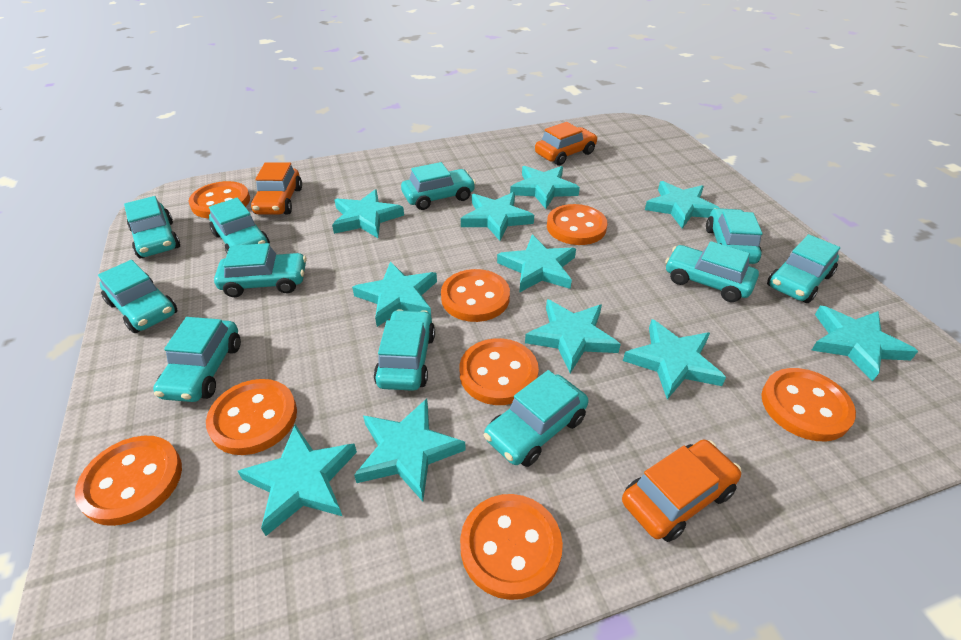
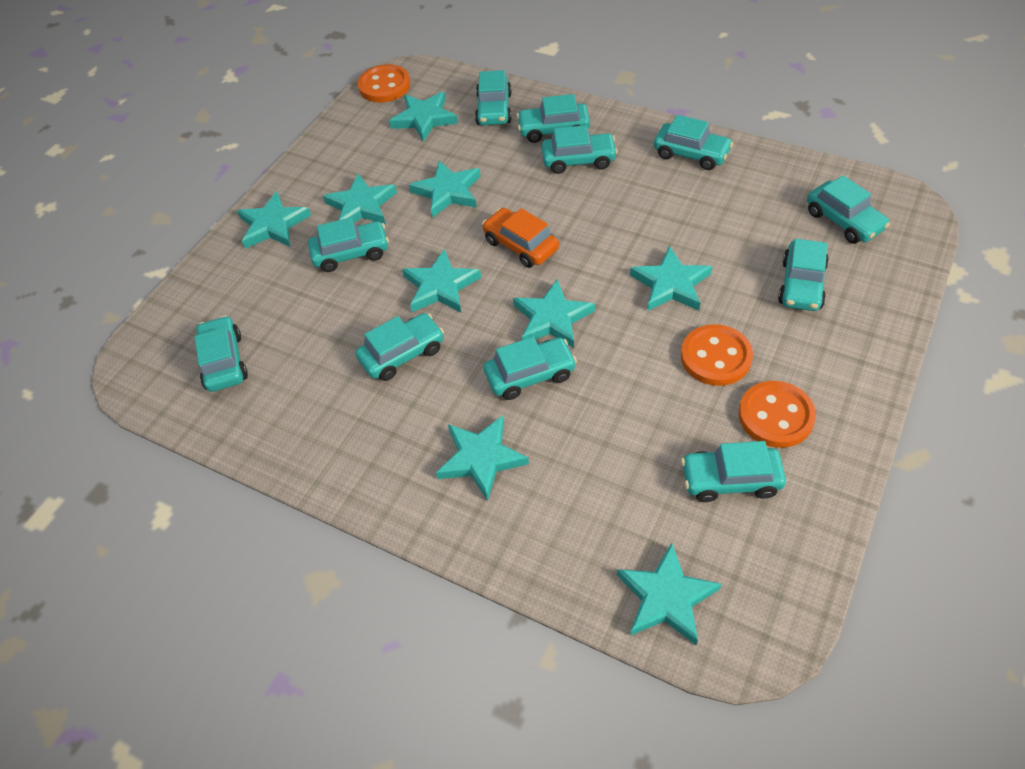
orange button: [75,436,182,526] [188,181,250,218] [206,379,297,455] [441,269,510,322] [460,338,539,405] [460,494,563,600] [547,204,607,245] [761,368,856,441] = 8 -> [357,64,410,103] [681,324,753,386] [738,381,816,448] = 3
orange car: [251,162,302,215] [535,122,598,165] [622,440,742,542] = 3 -> [482,208,559,268] = 1
turquoise star: [238,425,357,536] [332,189,404,238] [352,261,437,327] [354,398,466,501] [461,192,534,241] [497,235,576,293] [510,166,580,209] [525,299,621,373] [623,319,726,399] [645,181,719,229] [812,306,918,382] = 11 -> [237,191,311,249] [323,173,397,224] [389,92,458,142] [402,249,481,313] [409,160,480,218] [436,415,529,501] [513,279,595,348] [617,543,722,645] [630,246,712,311] = 9

